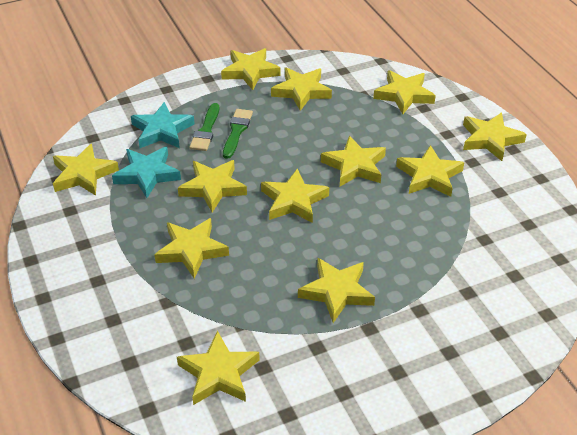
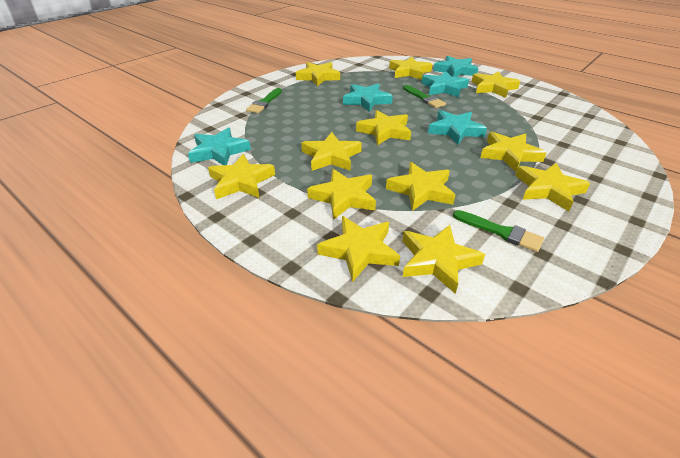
green brush: [190,103,219,151] [223,109,253,159] = 2 -> [246,88,282,113] [403,85,446,108] [453,210,544,252] = 3
turquoise star: [112,147,181,198] [131,102,195,148] = 2 -> [188,128,251,165] [343,83,393,112] [421,71,469,97] [428,110,487,145] [433,56,478,77] = 5

